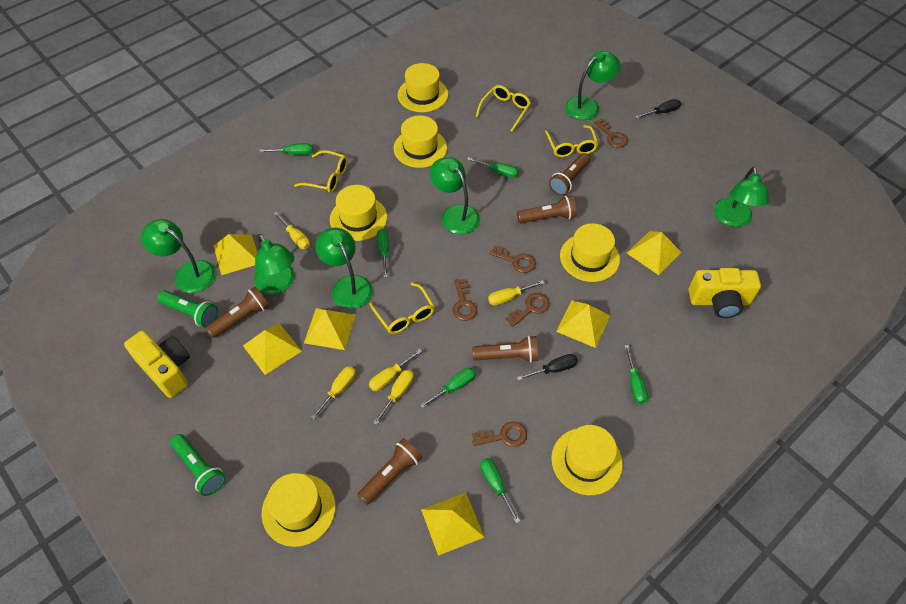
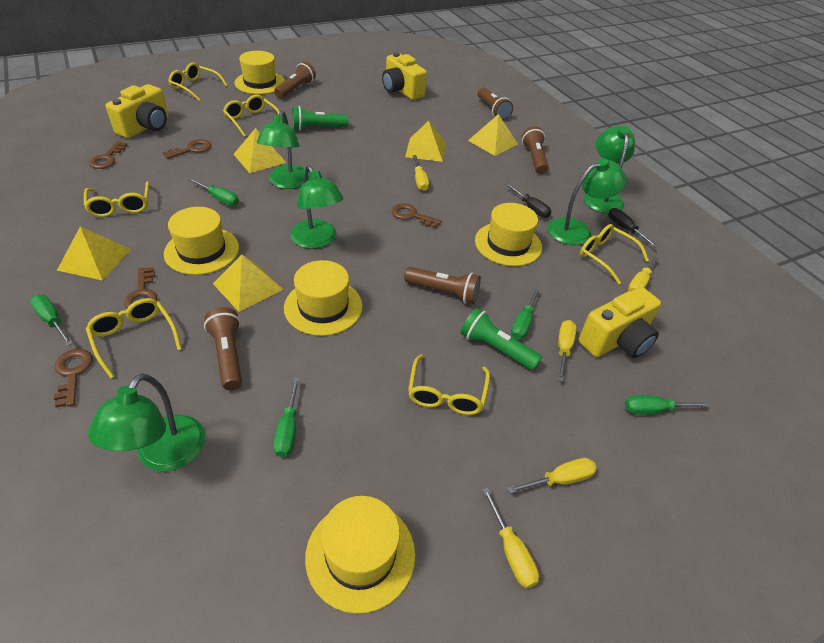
green lamp: [141,219,215,293] [254,234,295,294] [315,228,373,309] [430,157,480,234] [565,51,620,120] [714,167,769,227] = 6 -> [88,373,205,471] [257,110,306,189] [290,165,344,249] [548,158,627,245] [584,126,635,214] = 5
green screwdriver: [259,143,313,155] [377,229,389,277] [420,368,476,408] [467,157,519,178] [480,458,520,523] [624,345,648,404] = 6 -> [30,295,73,346] [188,178,239,206] [273,377,300,457] [511,288,540,339] [625,395,710,415] = 5
yellow camera: [124,331,190,398] [688,268,761,318] = 2 -> [106,84,169,138] [382,52,427,100] [579,287,661,358] = 3
yellow glasses: [294,150,348,193] [369,283,435,334] [476,85,531,132] [545,125,598,157] = 4 -> [84,181,149,217] [86,298,182,378] [168,62,228,101] [223,95,279,137] [408,354,490,415] [580,224,649,285] = 6
yellow hat: [261,473,336,547] [330,185,387,241] [394,115,447,168] [398,63,448,112] [551,425,623,495] [560,223,620,282] = 6 -> [164,207,239,275] [235,51,285,94] [284,260,363,336] [305,496,415,614] [475,203,542,266] = 5
yellow pyramid: [214,234,257,275] [243,323,302,375] [304,308,356,350] [421,493,484,556] [556,300,610,348] [627,231,682,275] = 6 -> [57,227,131,281] [213,255,284,312] [233,128,287,173] [405,121,446,162] [468,114,518,156] = 5

